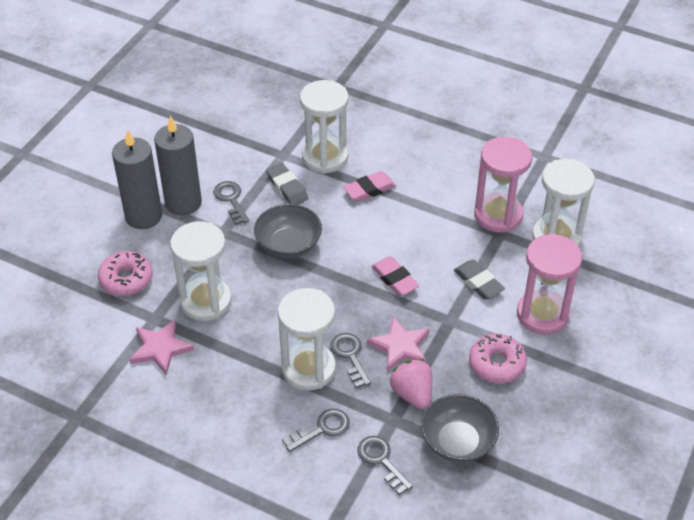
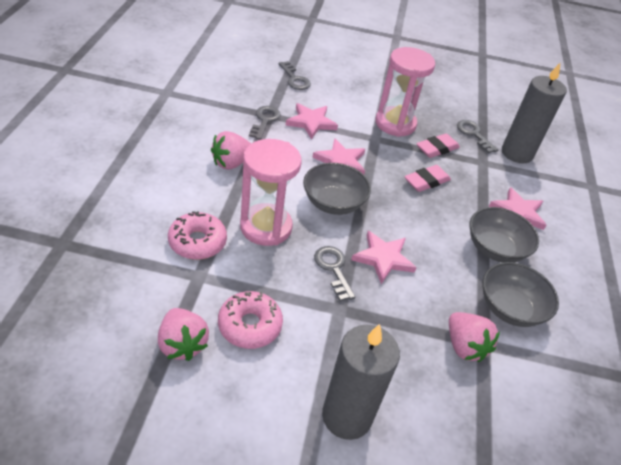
grey bowl: [254,204,322,259] [421,394,499,463] = 2 -> [303,163,371,215] [470,207,539,263] [482,262,559,327] = 3
grey eraser: [266,163,308,205] [454,260,505,299] = 2 -> none = 0
pink star: [129,319,194,376] [367,317,429,372] = 2 -> [286,103,338,139] [312,138,365,175] [351,231,417,284] [489,187,546,230] = 4
pink strawberry: [390,359,432,410] = 1 -> [158,308,209,361] [211,131,251,170] [449,312,500,362] = 3
white hourglass: [170,221,232,321] [278,288,336,391] [300,80,349,174] [532,159,595,247] = 4 -> none = 0

